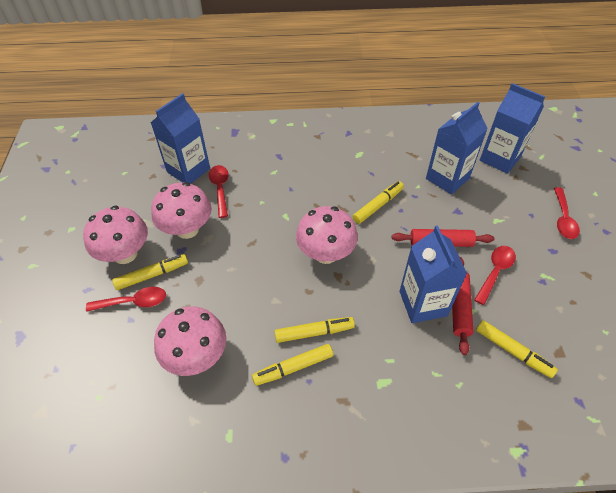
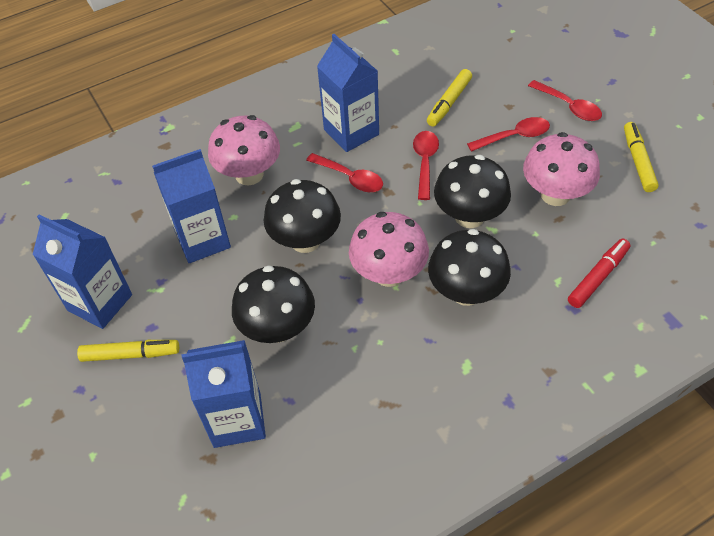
black mushroom: none = 0 -> [232,265,315,343] [264,179,341,253] [428,229,511,306] [434,155,511,228] = 4
pink mushroom: [83,206,148,264] [151,182,212,239] [154,306,226,376] [296,206,358,264] = 4 -> [208,115,280,185] [349,212,429,287] [523,132,600,206] = 3
red marker: none = 0 -> [568,239,630,308] = 1
red rolling pin: [392,229,494,247] [452,257,473,355] = 2 -> none = 0
yellow marker: [112,254,188,290] [252,344,333,386] [274,317,355,343] [353,181,404,224] [476,320,558,378] = 5 -> [77,340,179,362] [427,69,472,126] [624,122,659,192] = 3

